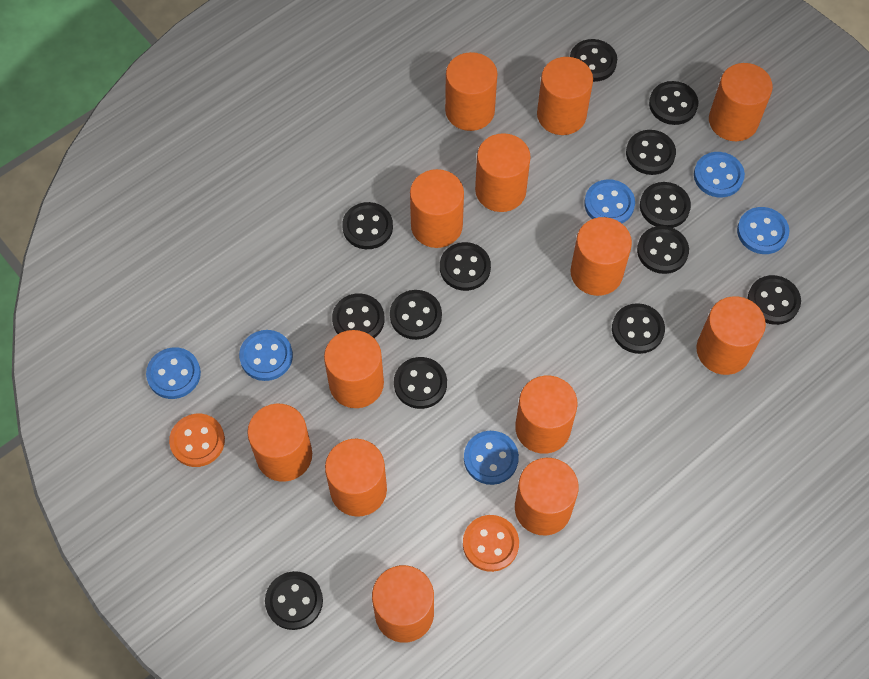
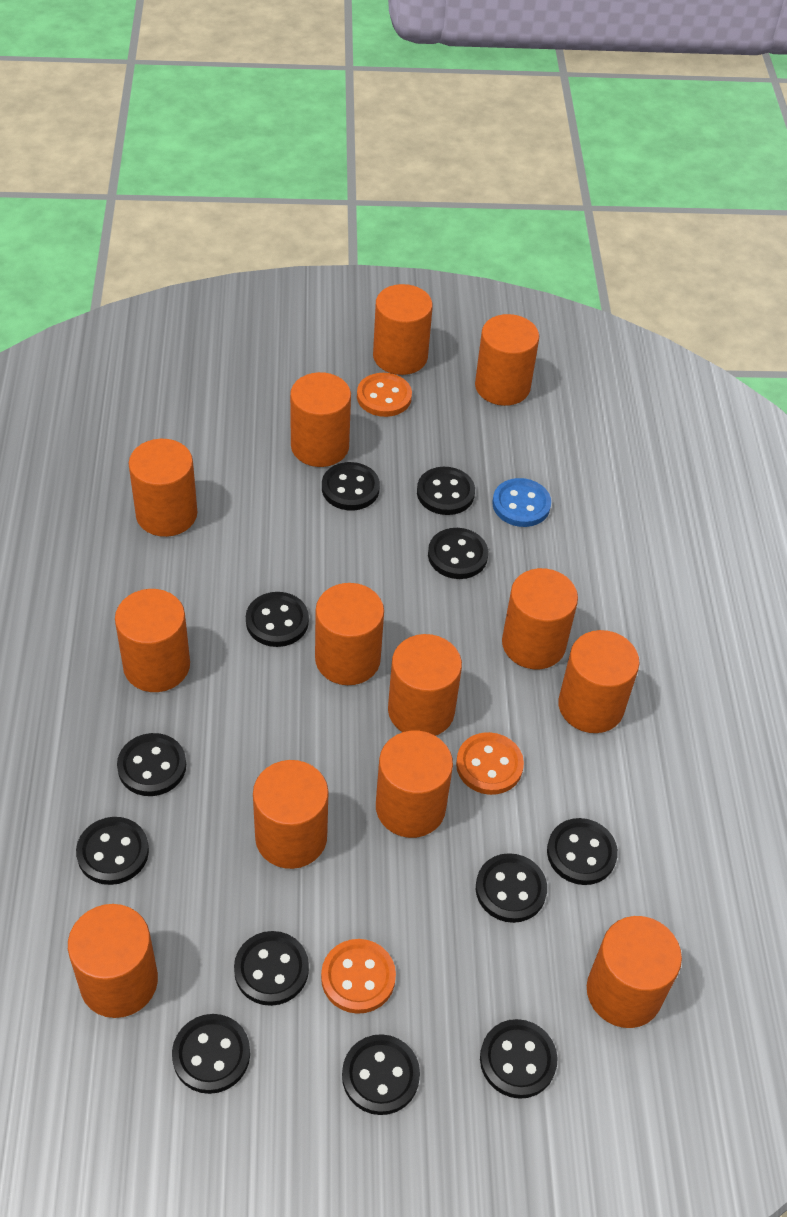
black button: [265,571,323,630] [332,293,384,338] [342,202,393,249] [390,290,442,340] [394,357,447,409] [440,242,491,291] [570,39,617,82] [612,303,665,354] [626,130,676,175] [637,226,689,274] [640,182,691,228] [649,81,698,125] [747,275,801,325] = 13 -> [76,817,149,885] [117,733,186,796] [172,1014,250,1094] [234,931,309,1006] [246,592,309,647] [322,462,380,510] [342,1034,420,1115] [417,467,475,515] [428,528,488,579] [476,853,547,923] [480,1019,558,1099] [547,818,618,885] = 12
blue button: [146,347,201,399] [239,330,293,381] [464,431,519,485] [584,179,635,223] [694,152,745,198] [737,207,789,254] = 6 -> [492,478,551,527] = 1
orange button: [169,414,225,467] [463,515,519,572] = 2 -> [321,939,396,1014] [357,373,412,417] [456,732,524,795] = 3

